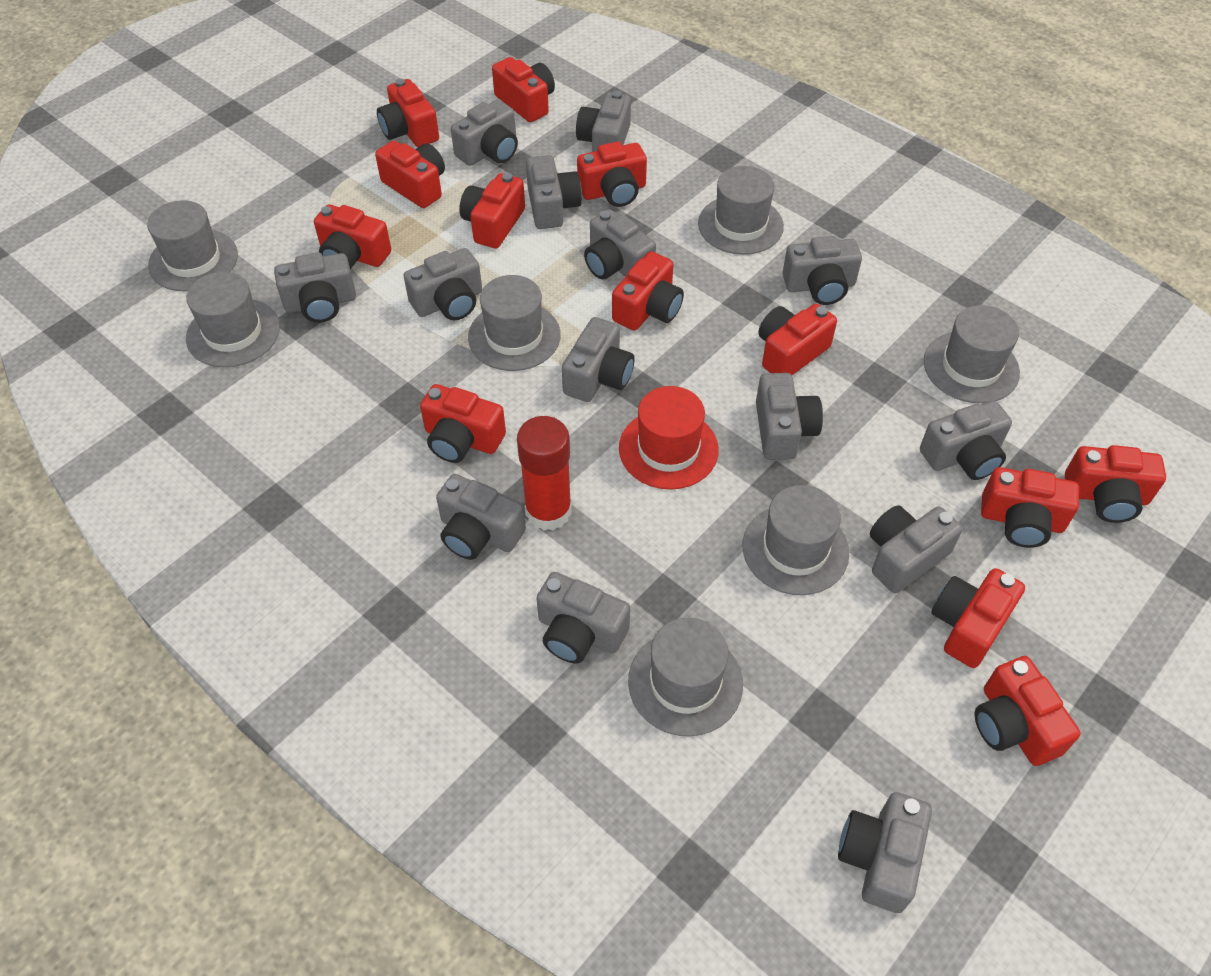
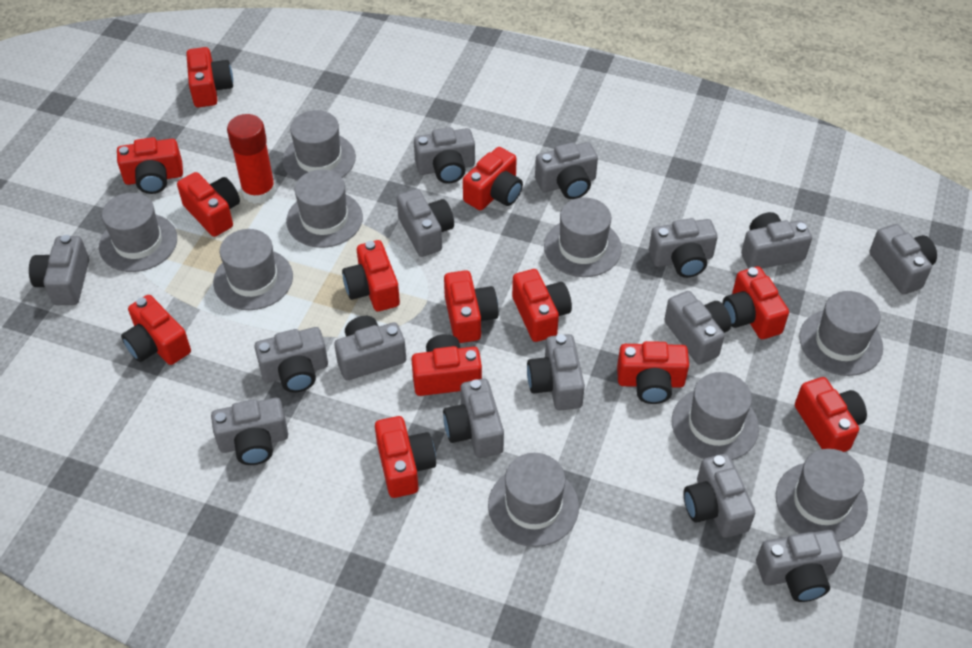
grey camera: [274,252,356,323] [404,248,482,320] [436,474,526,560] [451,100,518,166] [526,155,582,229] [536,572,630,664] [562,317,635,402] [576,91,631,152] [584,209,656,280] [756,373,823,460] [782,236,862,305] [838,792,932,913] [870,505,963,593] [920,400,1012,480] = 14 -> [29,235,89,305] [211,398,288,465] [254,327,328,392] [334,316,406,380] [397,189,454,257] [414,127,475,184] [443,378,504,458] [527,334,585,411] [535,142,598,199] [649,218,718,278] [664,291,731,365] [684,454,755,538] [741,212,812,269] [756,530,843,602] [869,224,937,294] = 15
grey hat: [147,200,238,291] [186,272,280,367] [468,275,561,371] [628,617,743,737] [698,166,784,255] [743,485,849,595] [924,305,1020,403] = 7 -> [99,193,177,272] [213,229,293,310] [282,110,356,181] [286,170,363,248] [488,453,579,547] [544,198,622,277] [672,372,759,460] [776,449,868,542] [799,291,883,376] = 9
red hat: [619,386,719,490] = 1 -> none = 0

